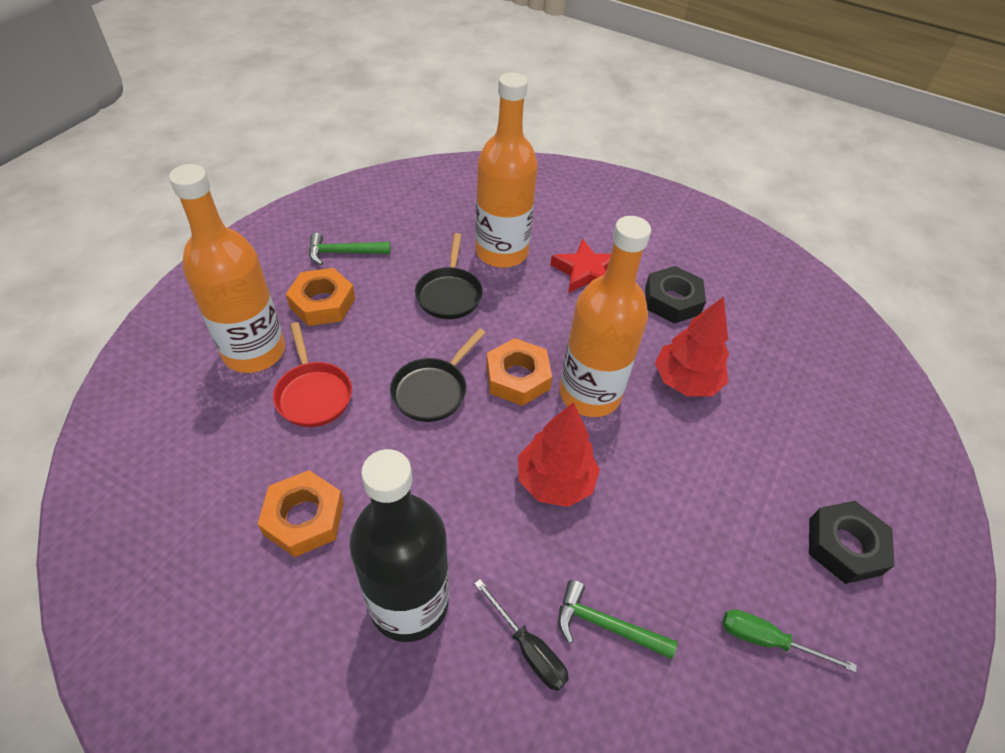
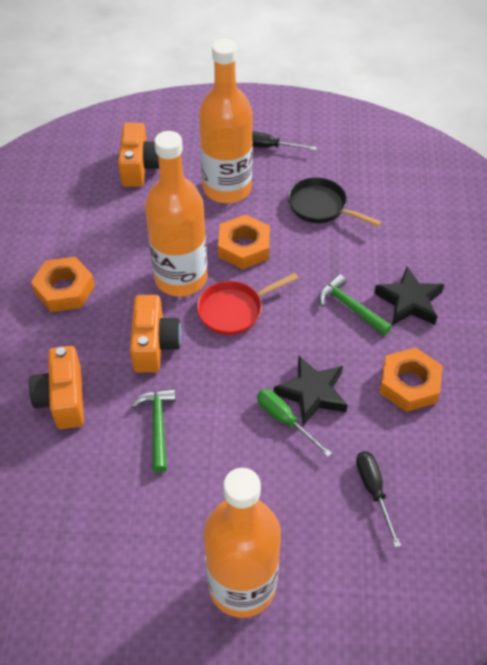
black bottle: [349,449,449,642] = 1 -> none = 0
black nut: [645,266,706,324] [809,501,895,584] = 2 -> none = 0
black pan: [390,328,486,422] [415,233,482,319] = 2 -> [288,178,381,227] = 1
black screwdriver: [474,579,569,691] = 1 -> [252,131,317,150] [356,451,401,547] = 2
black star: none = 0 -> [274,356,348,426] [374,267,445,325] = 2
orange camera: none = 0 -> [29,346,84,429] [118,123,159,187] [130,295,181,373] = 3
red star: [550,239,611,293] = 1 -> none = 0
red tree: [518,402,600,507] [655,297,729,396] = 2 -> none = 0

